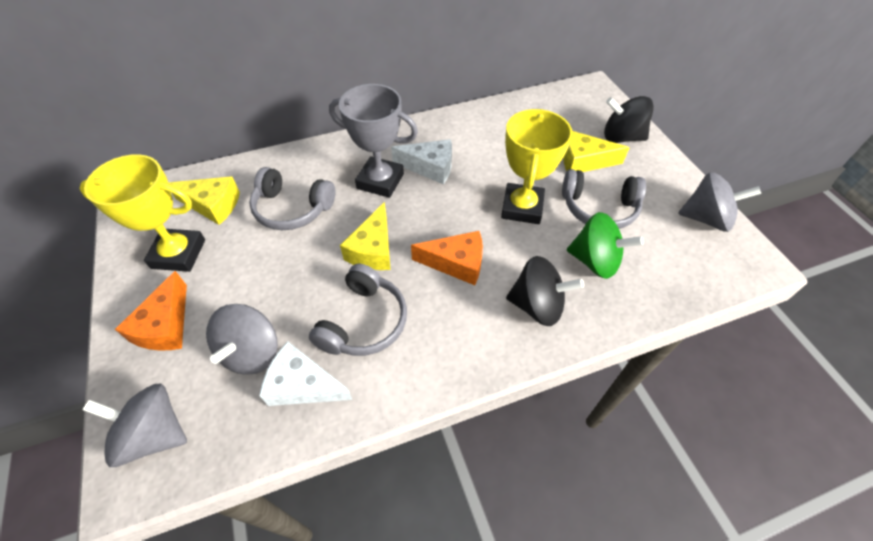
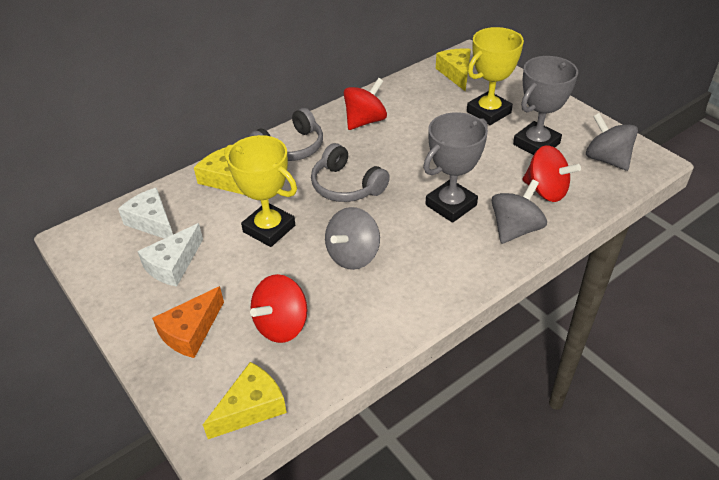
black spinning top: [506,256,584,326] [604,96,654,143] = 2 -> none = 0
green spinning top: [567,212,644,279] = 1 -> none = 0
grey headphones: [249,167,335,230] [309,263,407,356] [562,169,646,229] = 3 -> [249,108,323,161] [311,143,390,202] = 2
grey trophy: [329,84,418,198] = 1 -> [423,112,488,223] [513,56,578,155] = 2
orange cheese: [115,271,187,350] [411,231,483,285] = 2 -> [152,286,224,358] = 1
red spinning top: none = 0 -> [250,274,307,343] [344,78,387,130] [522,145,581,202] = 3

